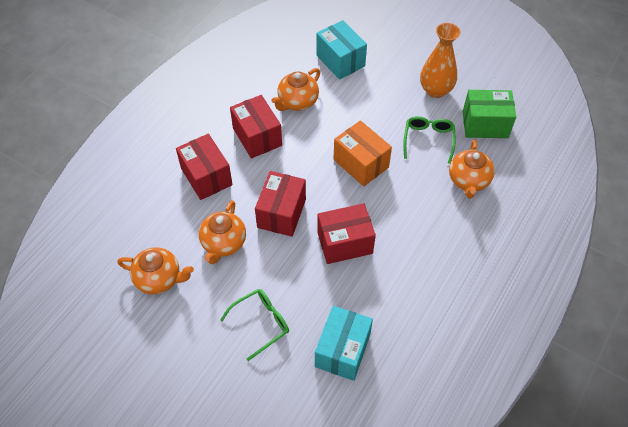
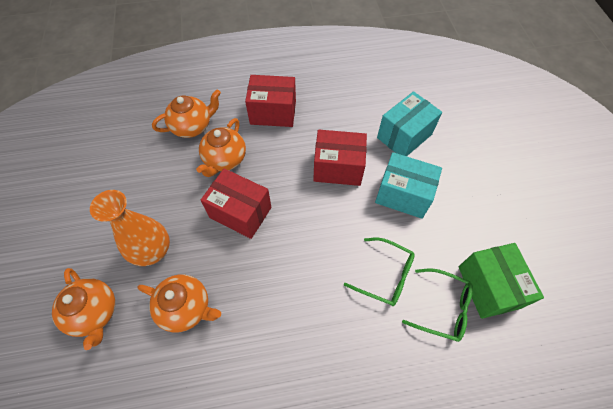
orange box: [333,120,392,186] = 1 -> none = 0
red box: [176,134,233,200] [230,95,282,158] [255,171,306,237] [317,203,376,264] = 4 -> [201,168,271,239] [245,75,296,127] [313,130,367,186] = 3

